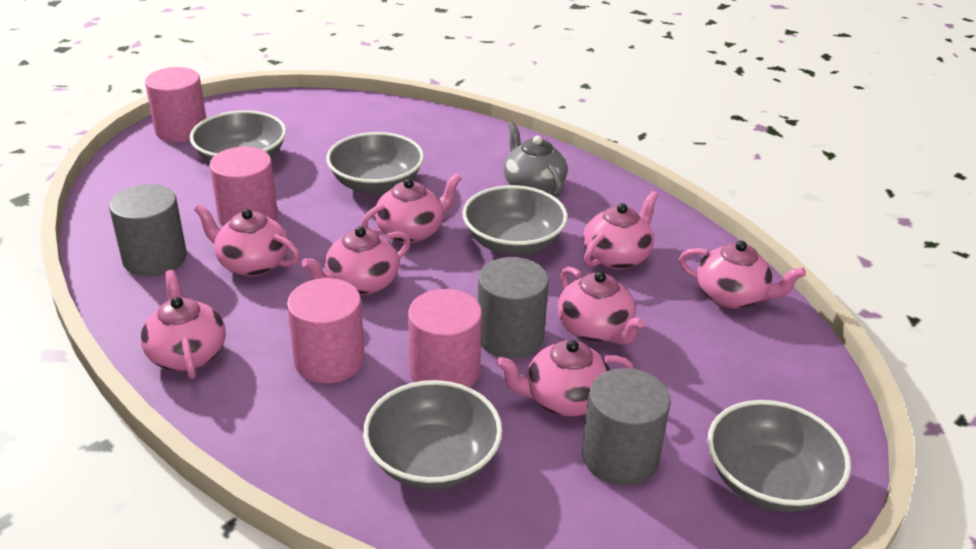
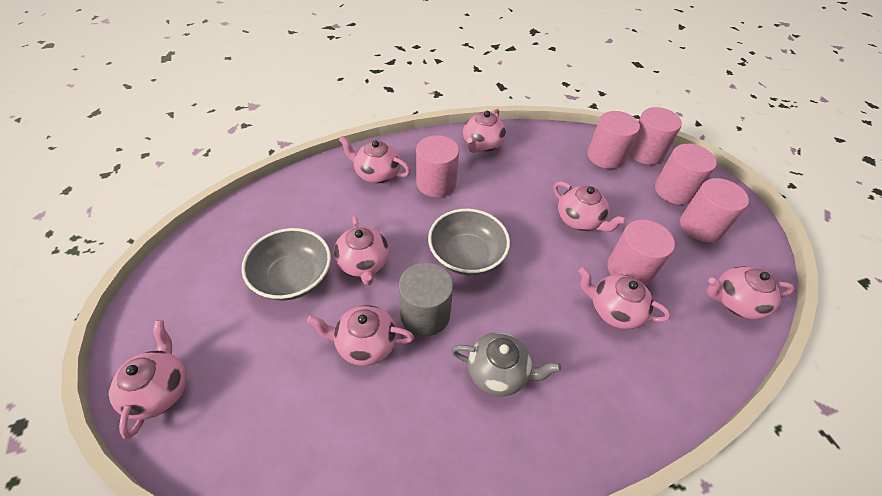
grey bowl: [190,110,286,163] [326,132,424,194] [363,380,502,490] [462,185,568,255] [707,400,851,512] = 5 -> [241,228,331,300] [428,209,510,275] = 2
grey cylinder: [109,184,187,276] [478,257,549,359] [582,368,671,486] = 3 -> [398,262,453,336] = 1
pink cylinder: [145,67,206,142] [210,147,278,227] [287,278,365,383] [408,289,482,388] = 4 -> [416,135,459,197] [587,111,640,169] [608,220,675,286] [629,107,682,165] [655,144,717,205] [680,178,749,242] = 6

